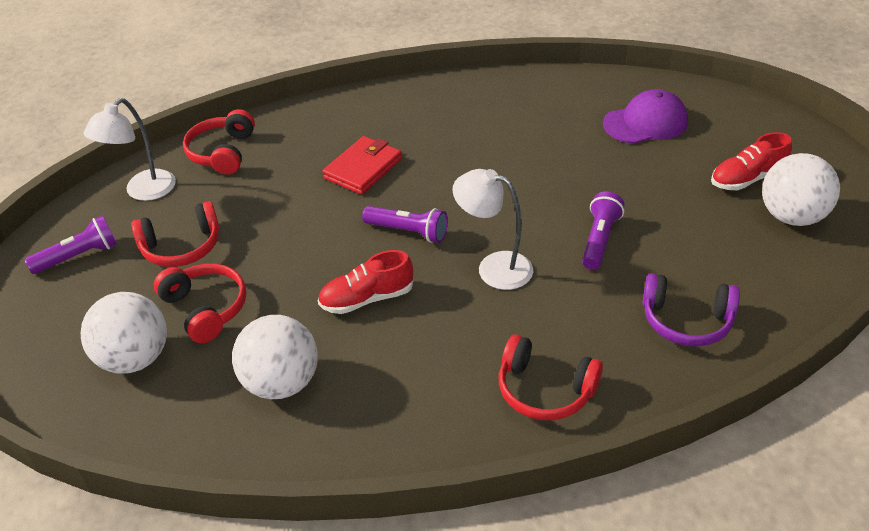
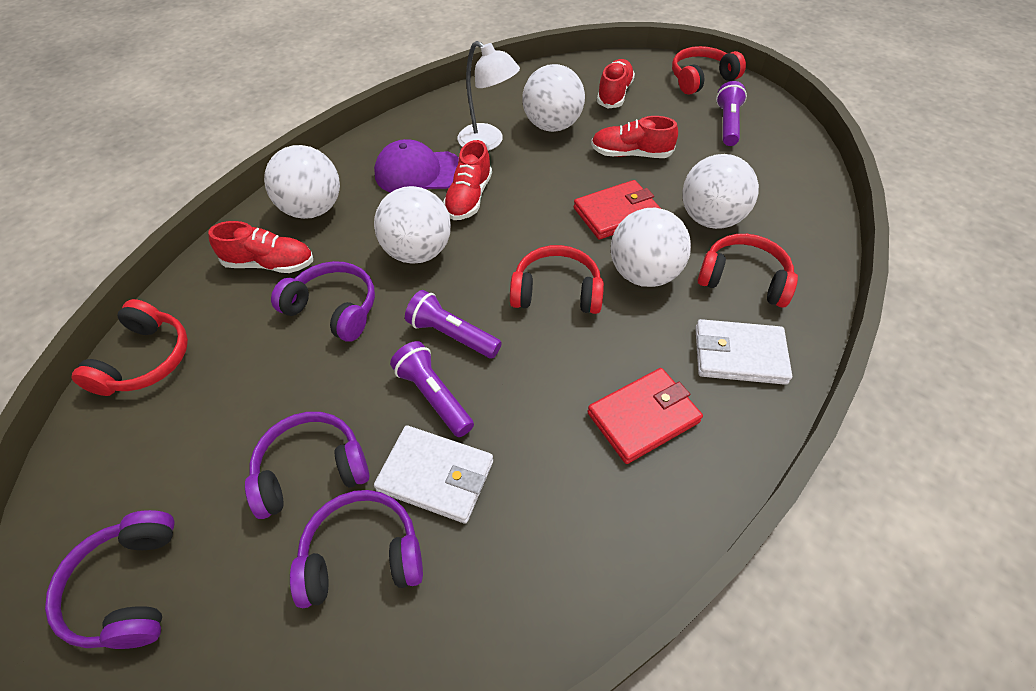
purple headphones: [643,273,740,347] = 1 -> [45,510,175,649] [245,412,369,519] [271,261,375,342] [290,490,423,608] = 4
red shoe: [318,250,414,314] [711,132,792,190] = 2 -> [208,221,313,273] [443,140,492,220] [591,116,678,158] [597,59,635,109] = 4
red wallet: [322,136,402,195] = 1 -> [574,180,661,240] [587,368,703,464] = 2
white ball: [81,292,167,374] [232,315,318,399] [762,153,840,226] = 3 -> [264,145,340,219] [374,186,451,263] [522,64,585,132] [611,208,691,287] [682,154,759,229] = 5
white lamp: [83,98,176,201] [452,169,533,290] = 2 -> [457,41,520,151] = 1
white wallet: none = 0 -> [374,425,493,524] [695,319,792,385] = 2

